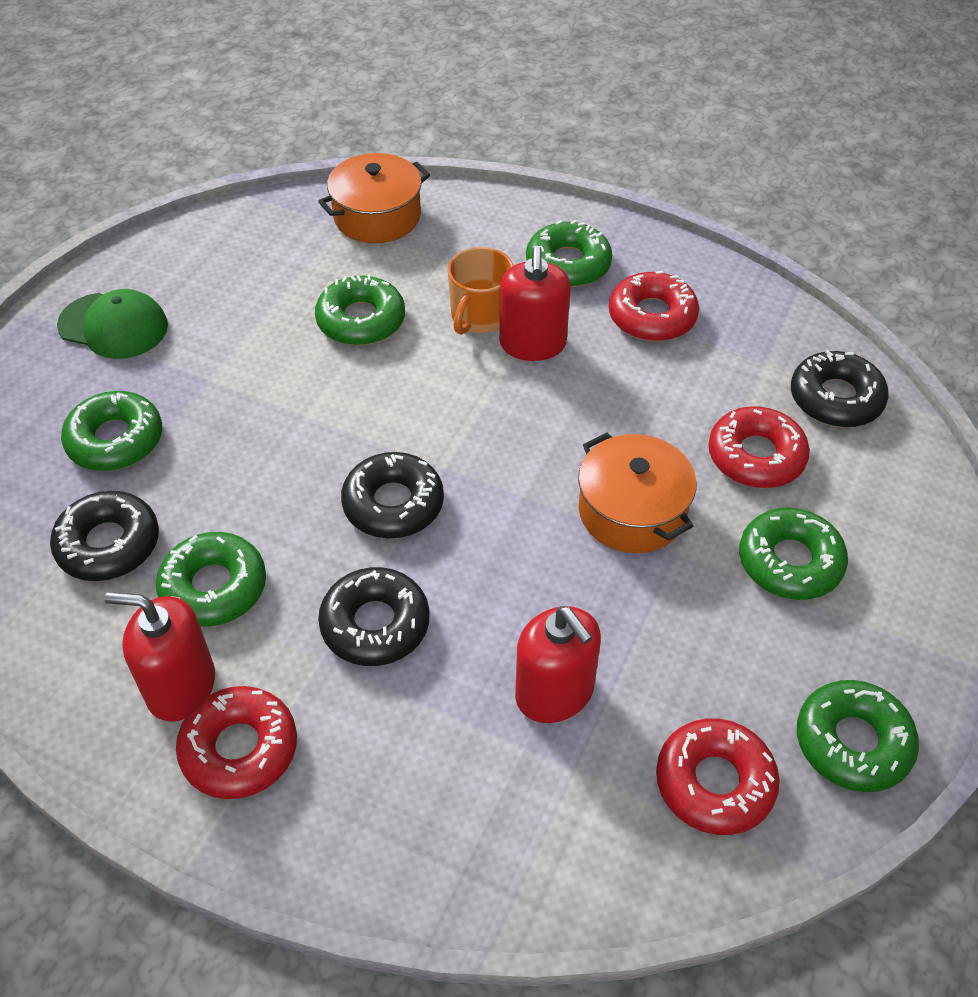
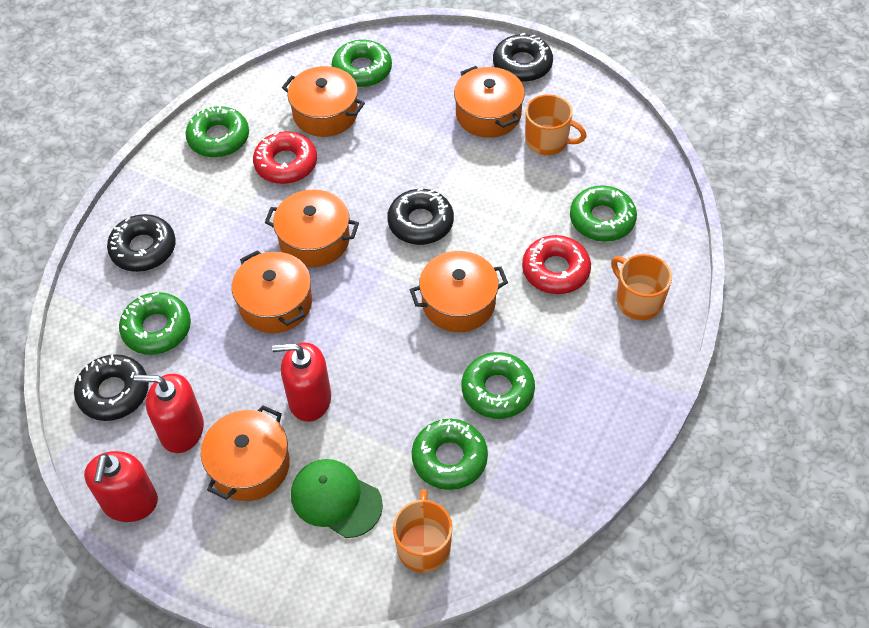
orange mug: [447,247,514,335] = 1 -> [393,489,453,573] [525,94,587,155] [611,254,672,320] = 3
orange pot: [318,153,430,243] [578,432,697,553] = 2 -> [201,405,290,501] [232,250,312,333] [264,189,359,267] [282,66,365,137] [410,251,508,332] [454,66,525,138] = 6
red donut: [176,686,297,799] [609,271,699,341] [656,718,780,835] [708,406,810,488] = 4 -> [253,131,317,184] [522,235,591,294] = 2

